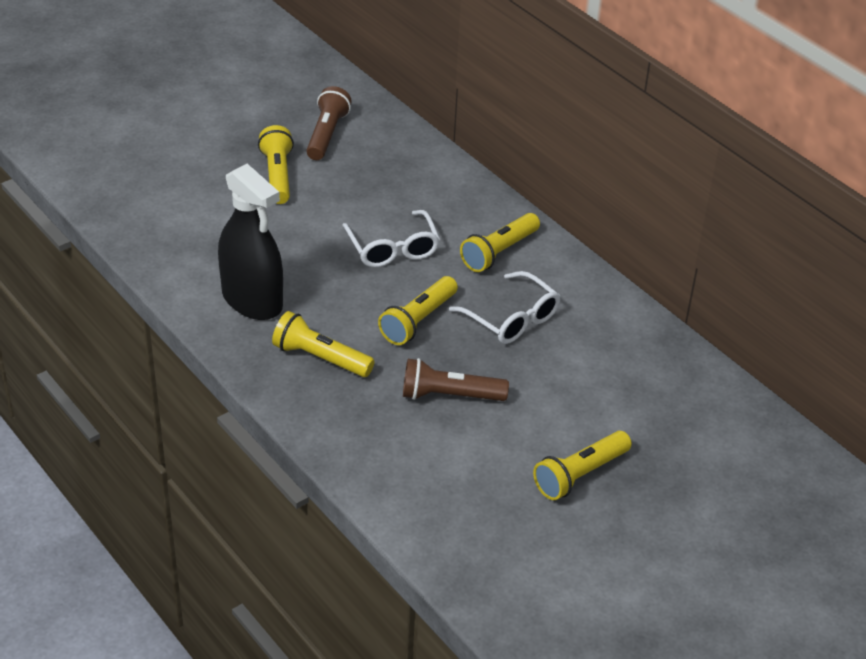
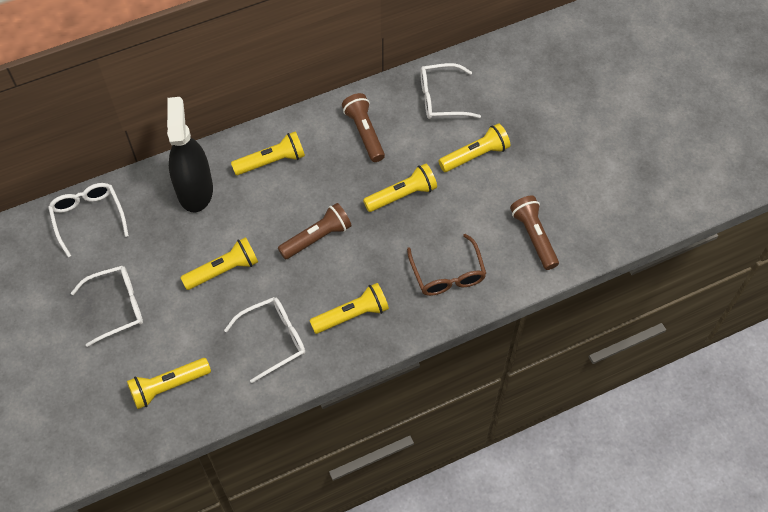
brown flashlight: [306,86,352,160] [403,358,509,401] = 2 -> [278,203,352,259] [342,93,385,162] [510,196,559,270] = 3
brown glasses: none = 0 -> [407,234,486,296] = 1
white glasses: [342,210,440,267] [449,271,560,344] = 2 -> [48,183,129,257] [71,266,143,347] [224,297,305,383] [420,63,481,119] = 4
yellow flashlight: [258,125,294,204] [272,311,375,377] [378,276,458,345] [460,213,540,272] [533,431,632,500] = 5 -> [127,358,211,409] [180,237,258,290] [231,132,305,175] [309,283,389,334] [363,164,437,212] [439,123,510,172] = 6

